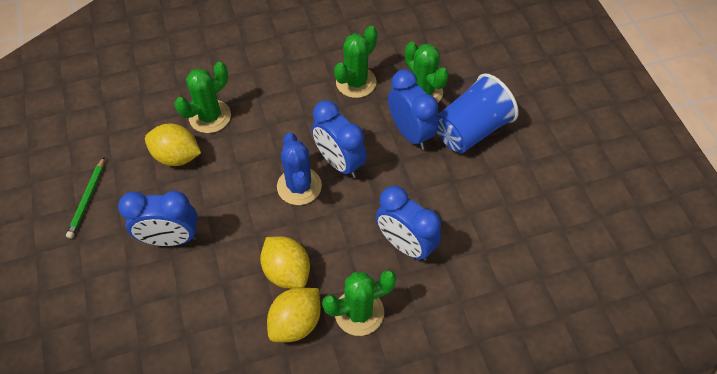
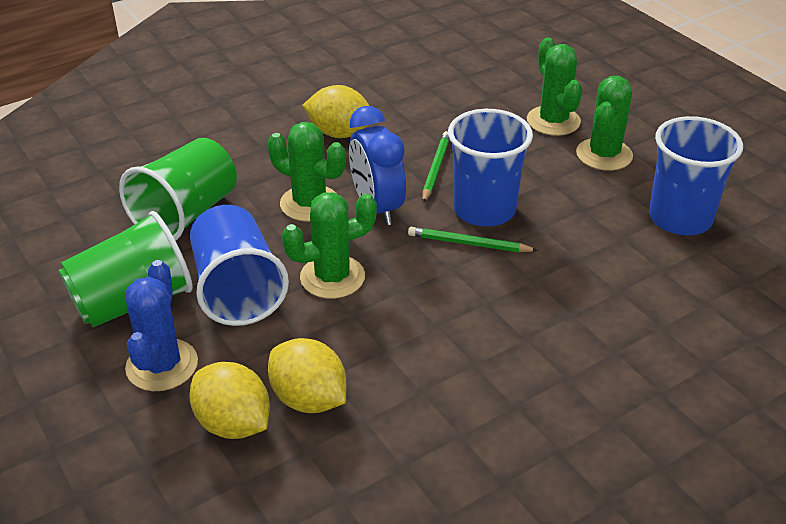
blue clock: [118,191,198,246] [312,100,367,178] [376,186,441,261] [388,69,438,150] = 4 -> [349,106,406,225] = 1
blue cup: [437,73,519,153] = 1 -> [190,205,289,326] [448,109,533,226] [649,116,743,235] = 3
green cup: none = 0 -> [59,211,193,328] [119,138,237,241] = 2
green pencil: [66,157,104,239] = 1 -> [408,227,538,252] [423,131,450,203] = 2

